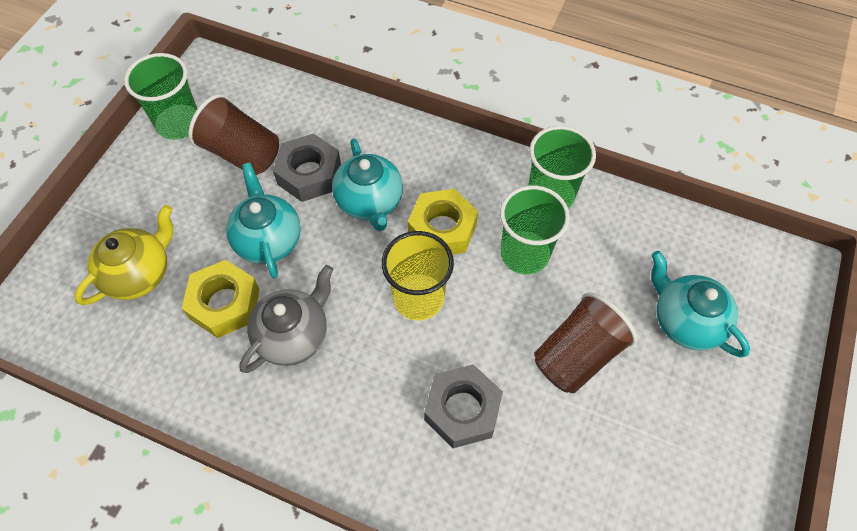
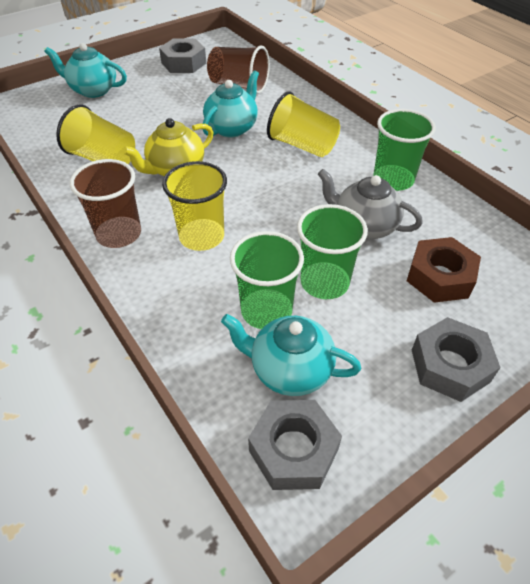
brown nut: none = 0 -> [407,237,481,303] = 1
grey nut: [273,133,341,202] [424,364,503,448] = 2 -> [159,39,206,73] [248,400,342,490] [412,317,501,402] = 3
yellow cup: [382,231,454,321] = 1 -> [56,104,135,164] [162,161,227,251] [267,91,340,157] = 3
yellow nut: [182,260,260,338] [408,189,478,255] = 2 -> none = 0

